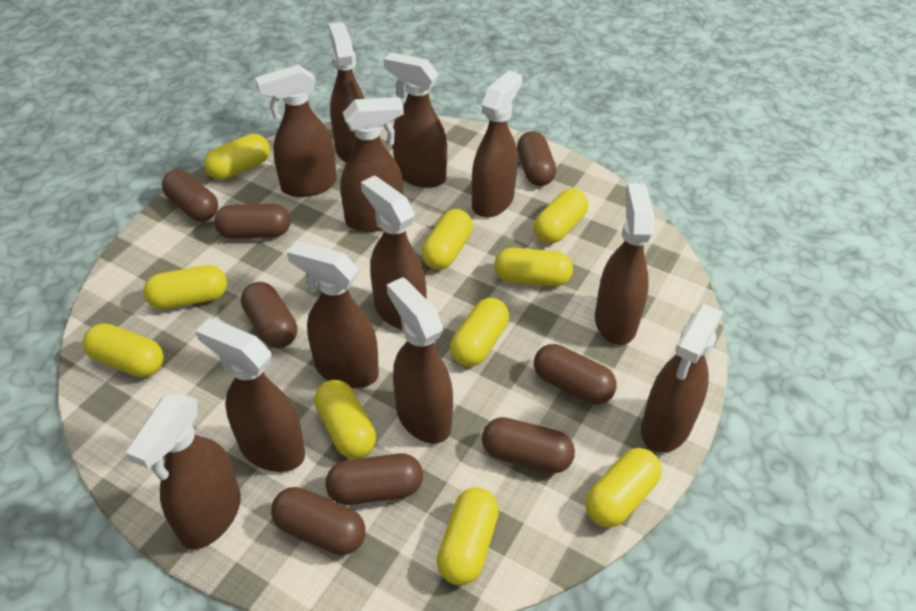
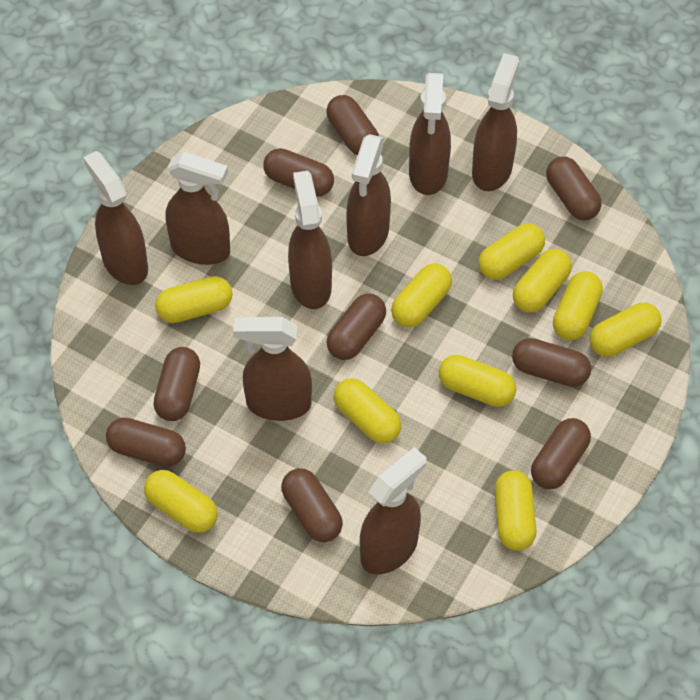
brown capsule: [162,170,218,221] [214,203,291,239] [241,282,297,348] [271,487,366,555] [326,453,423,505] [482,417,575,473] [517,131,556,186] [534,344,617,404] = 8 -> [106,417,186,467] [154,347,200,421] [263,148,334,197] [281,468,343,542] [327,95,379,155] [327,294,386,360] [512,338,591,387] [531,418,591,489] [546,157,601,220] = 9
brown spray bottle: [125,393,241,549] [195,318,305,472] [255,65,337,197] [287,241,379,388] [329,22,365,163] [341,97,404,232] [361,176,427,330] [383,53,447,188] [387,277,453,444] [472,71,522,217] [595,183,654,345] [641,304,723,453] = 12 -> [83,151,148,285] [165,152,230,265] [233,317,312,421] [288,171,332,309] [346,134,391,256] [360,447,426,574] [409,73,451,195] [472,53,519,191] = 8

